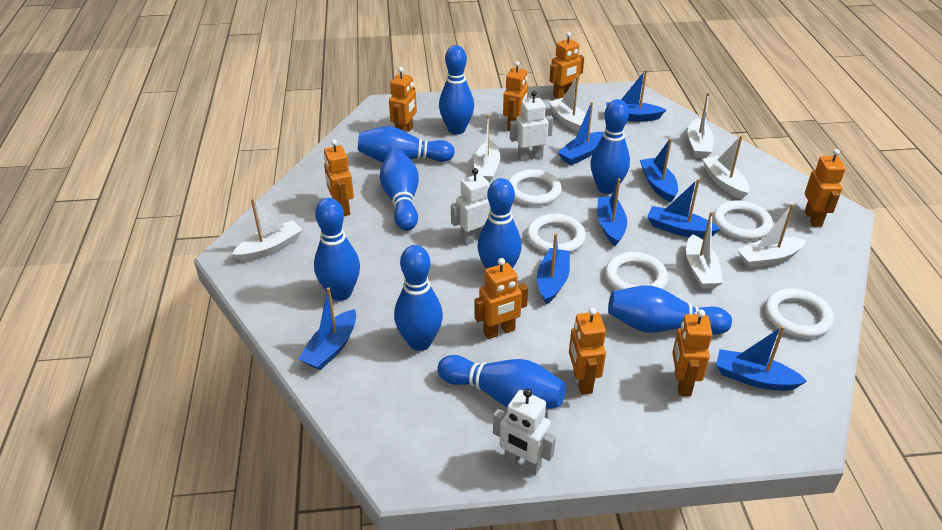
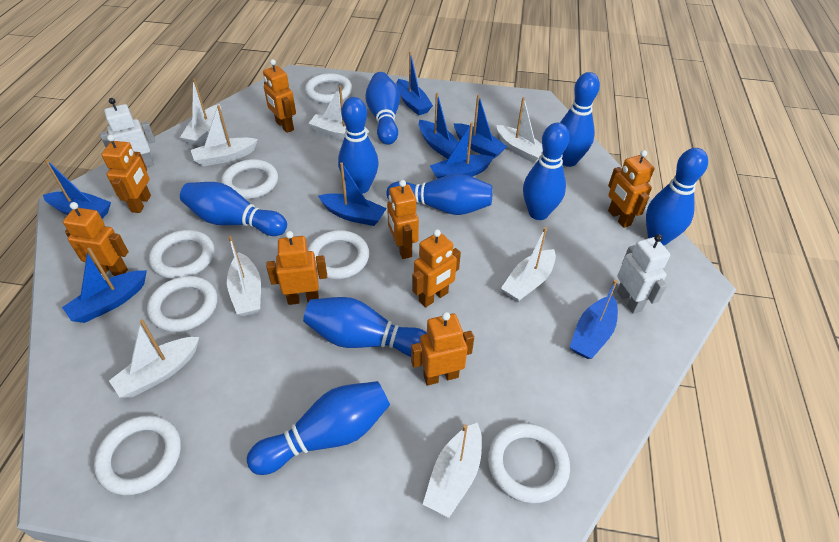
white boat: [232,198,302,262] [474,115,500,183] [549,76,586,132] [686,212,723,289] [688,92,714,158] [702,136,749,199] [737,204,806,268] = 7 -> [109,320,199,398] [180,78,221,146] [191,105,258,166] [227,236,261,316] [308,86,369,140] [423,423,482,518] [496,97,543,163] [501,227,556,302] = 8
white ring: [508,169,562,206] [527,214,586,253] [605,252,668,290] [713,200,773,240] [765,288,834,338] = 5 -> [94,415,181,495] [147,276,217,332] [149,230,214,279] [221,159,278,199] [305,73,352,104] [308,230,369,279] [488,423,570,503] = 7
white robot: [451,168,490,245] [493,388,556,475] [510,91,553,161] = 3 -> [100,98,155,168] [617,234,670,314] = 2

